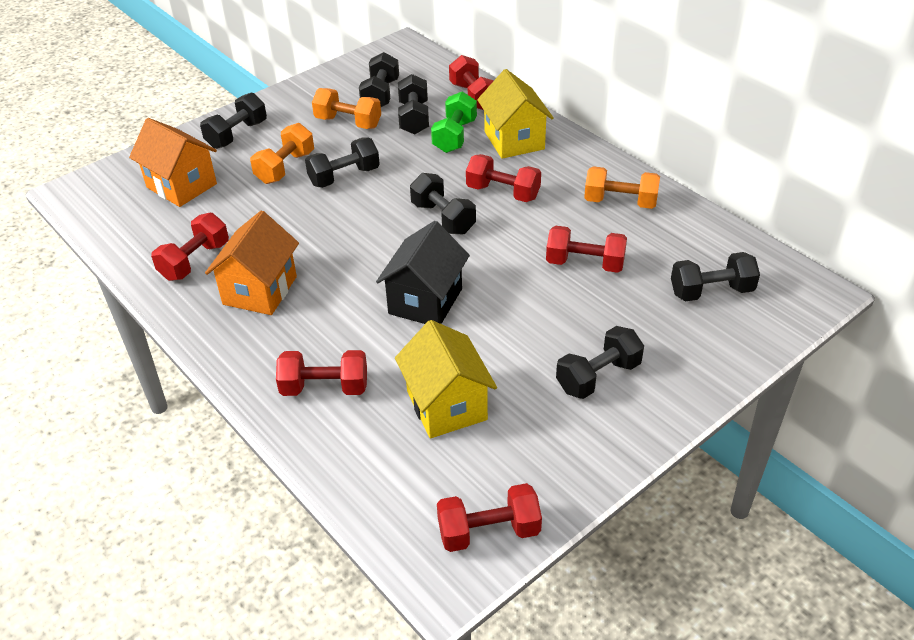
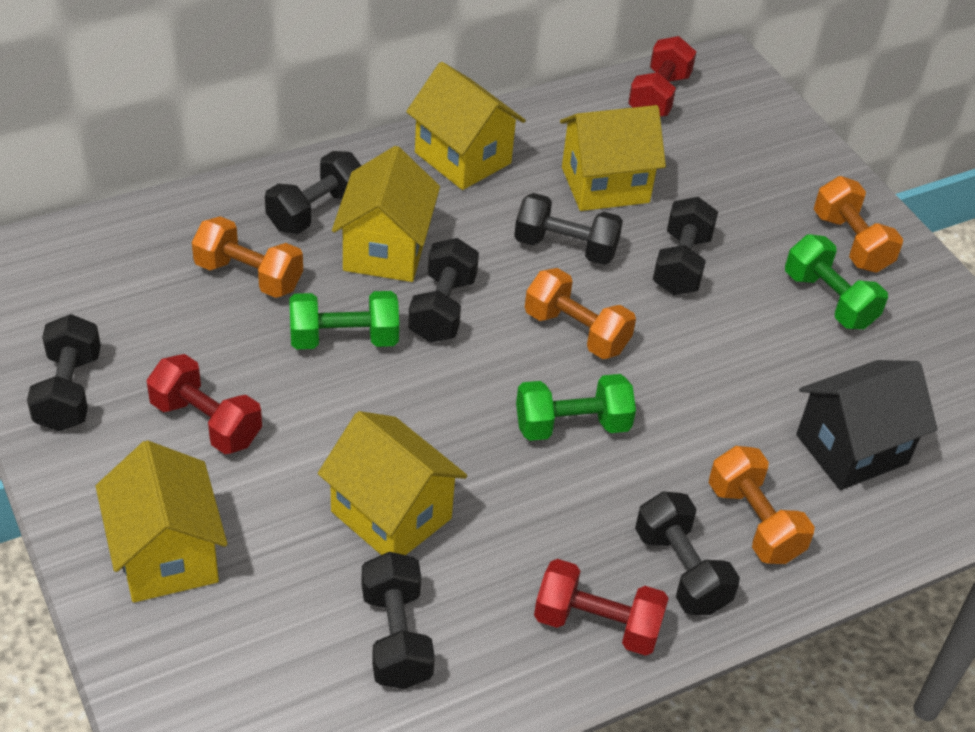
green dumbbell: [431,92,477,153] = 1 -> [290,291,399,349] [516,374,636,441] [785,234,888,329] = 3
orange dumbbell: [250,123,314,184] [312,88,381,129] [584,166,660,209] = 3 -> [192,216,303,298] [525,268,636,359] [709,446,815,564] [814,176,903,273] = 4
orange house: [129,118,217,207] [205,211,299,315] = 2 -> none = 0
red dumbbell: [151,213,229,281] [276,350,367,396] [437,483,542,552] [449,55,494,110] [466,154,541,202] [546,226,627,273] = 6 -> [147,354,262,454] [534,559,669,656] [628,36,696,117] = 3
yellow house: [395,320,497,438] [477,69,554,159] = 2 -> [96,440,228,602] [318,411,467,555] [332,146,440,282] [406,62,526,190] [560,105,666,211] = 5

